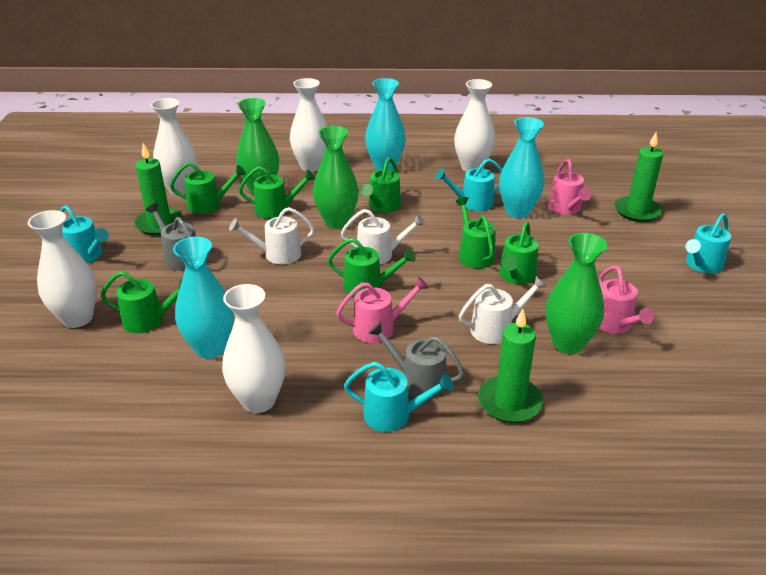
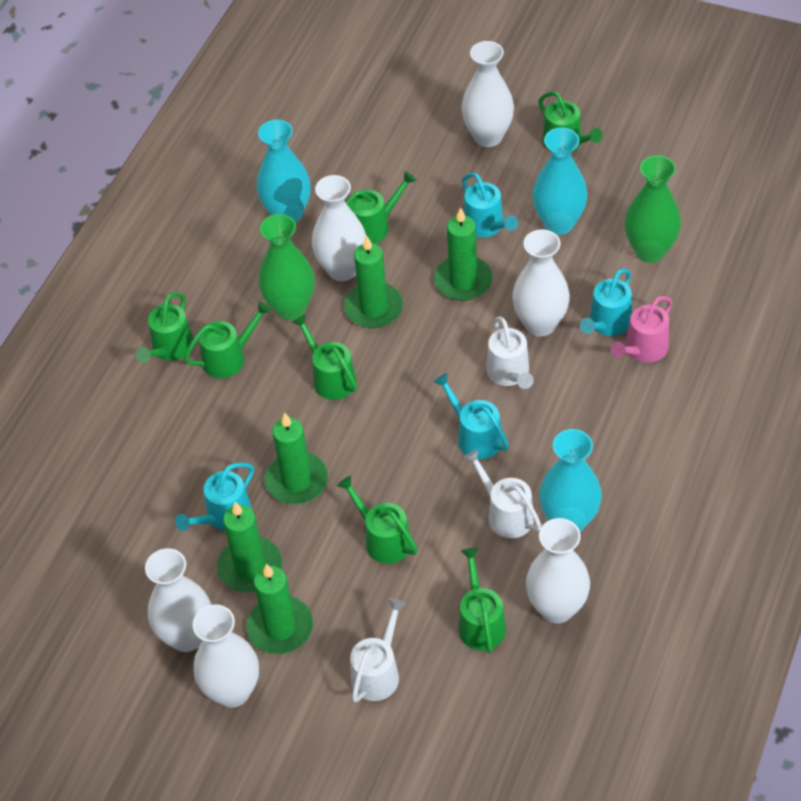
green candle: [134,143,184,235] [478,309,543,423] [615,133,663,222] = 3 -> [217,501,282,592] [246,563,313,654] [265,413,328,504] [344,235,403,328] [434,207,493,301] = 5
green vase: [236,98,279,194] [313,126,359,228] [546,233,607,354] = 3 -> [258,214,315,320] [625,155,681,263] = 2
grey watering can: [146,203,196,271] [368,322,464,400] = 2 -> none = 0
pink watering can: [336,277,429,343] [548,159,591,215] [599,266,654,334] = 3 -> [610,296,673,363] = 1
white vase: [28,210,97,328] [151,98,197,196] [222,284,285,413] [290,78,327,172] [454,79,495,172] = 5 -> [145,548,211,652] [192,604,259,708] [312,175,366,281] [461,41,514,147] [512,229,570,337] [526,518,590,624] = 6

